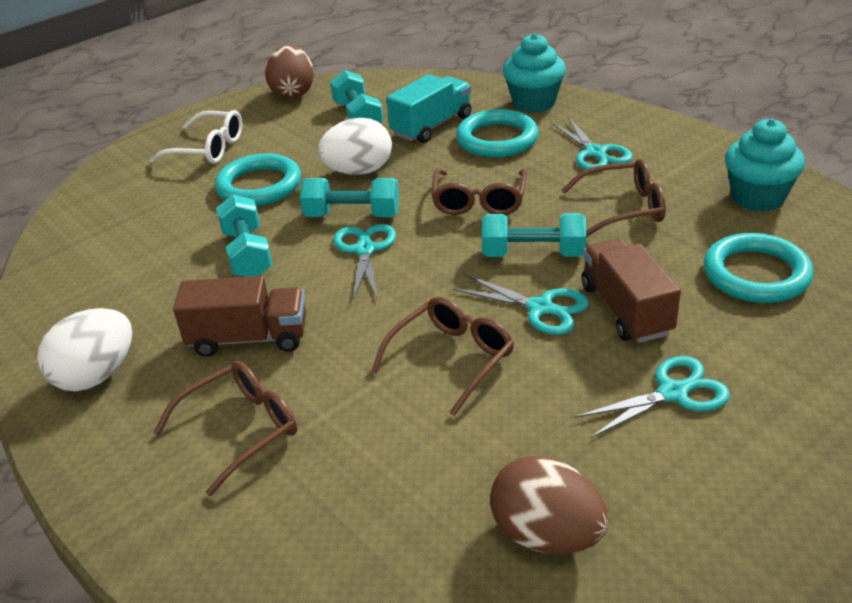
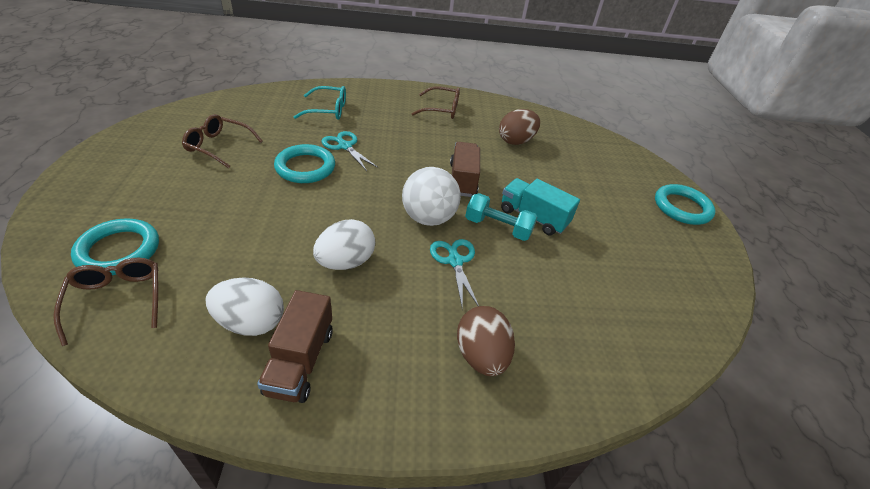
brown glasses: [153,361,297,496] [371,297,514,416] [431,168,527,215] [562,159,666,237] = 4 -> [53,257,158,346] [182,114,263,169] [411,86,460,119] = 3
turquoise cupcake: [503,33,566,113] [725,118,805,212] = 2 -> none = 0
turquoise dumbbell: [216,195,273,277] [300,178,399,217] [330,70,383,124] [482,213,586,257] = 4 -> [465,193,538,241] = 1
turquoise glasses: none = 0 -> [294,86,346,120] = 1
turquoise scissors: [333,224,396,301] [452,274,589,335] [551,117,633,170] [575,356,730,438] = 4 -> [321,131,379,171] [430,239,479,310] = 2
white ball: none = 0 -> [402,167,461,226] = 1
white glasses: [149,110,242,164] = 1 -> none = 0

